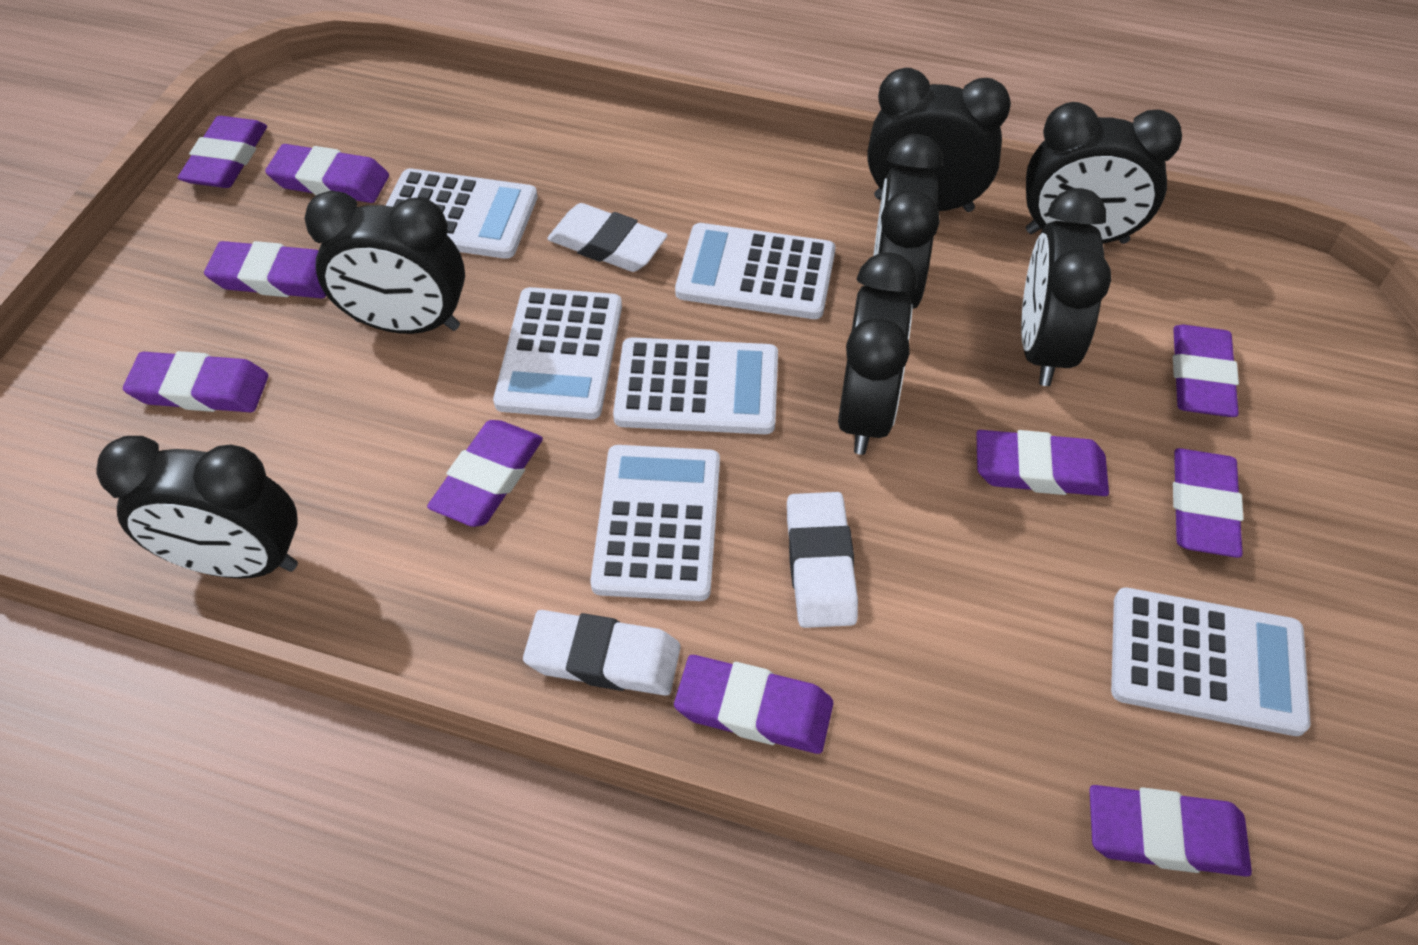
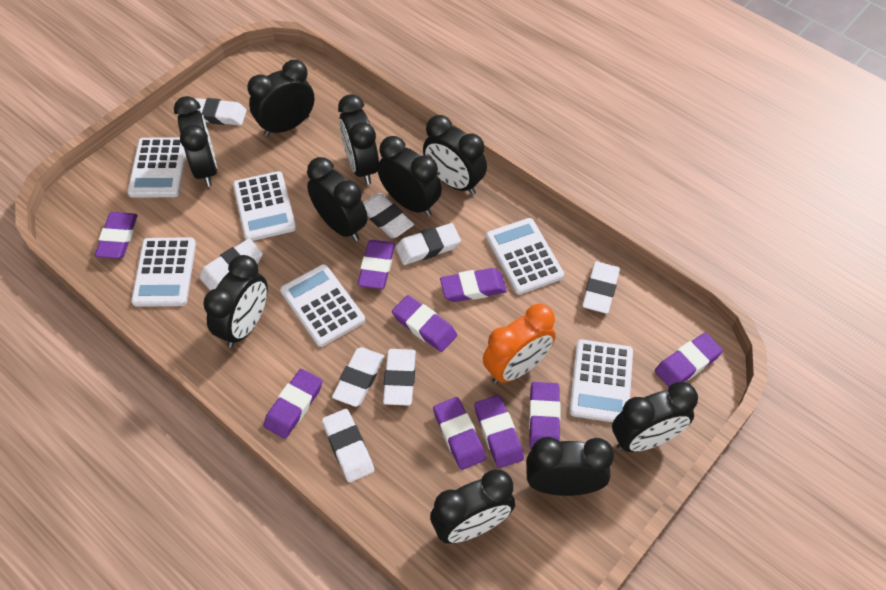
black clock: [97,436,298,578] [304,191,465,334] [838,252,917,455] [867,68,1011,212] [873,134,943,309] [1021,188,1111,386] [1026,102,1182,244] = 7 -> [174,96,217,187] [203,255,268,348] [247,60,315,136] [307,157,368,241] [338,94,379,184] [378,136,442,217] [423,115,487,195] [430,470,515,544] [526,437,614,496] [612,382,698,452] = 10
orange clock: none = 0 -> [483,304,556,384] = 1
purple eraser: [123,351,268,412] [178,116,267,188] [204,241,326,298] [265,144,389,203] [427,420,543,527] [674,655,833,754] [976,430,1109,496] [1090,785,1252,877] [1173,325,1239,417] [1173,448,1244,558] = 10 -> [95,212,138,259] [263,369,322,439] [358,240,395,289] [392,295,457,352] [433,397,486,470] [440,268,507,302] [474,395,524,468] [529,382,561,450] [655,333,723,387] = 9
white eraser: [523,610,681,696] [547,203,667,272] [787,492,858,628] = 3 -> [194,98,247,125] [199,239,263,291] [322,409,374,483] [332,347,384,407] [363,193,414,238] [383,349,416,406] [396,223,461,265] [582,262,620,314] = 8

